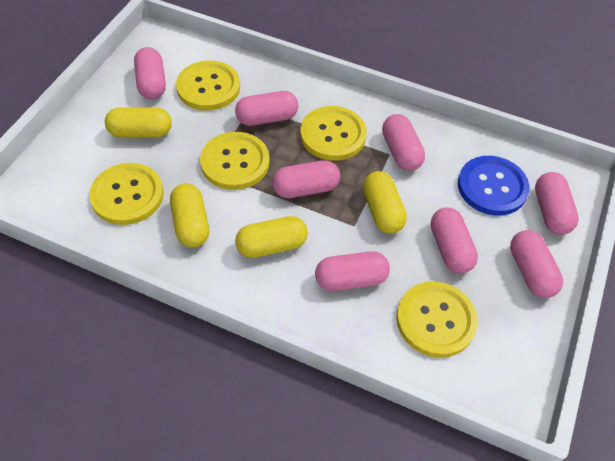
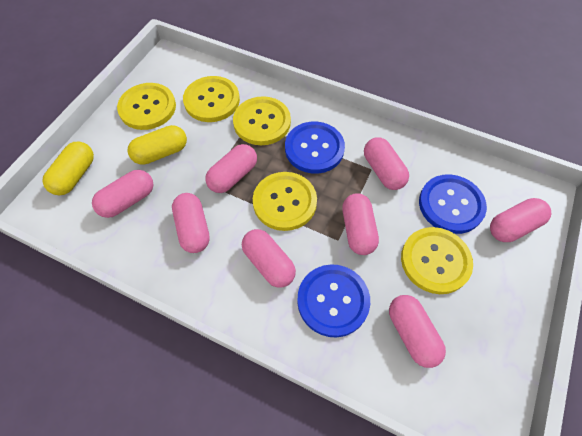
blue button: [458,156,529,216] = 1 -> [285,121,345,174] [297,264,370,337] [419,174,487,234] = 3
yellow capsule: [105,107,172,138] [170,183,209,248] [235,216,308,258] [363,171,407,234] = 4 -> [42,141,94,195] [128,125,187,165] = 2

